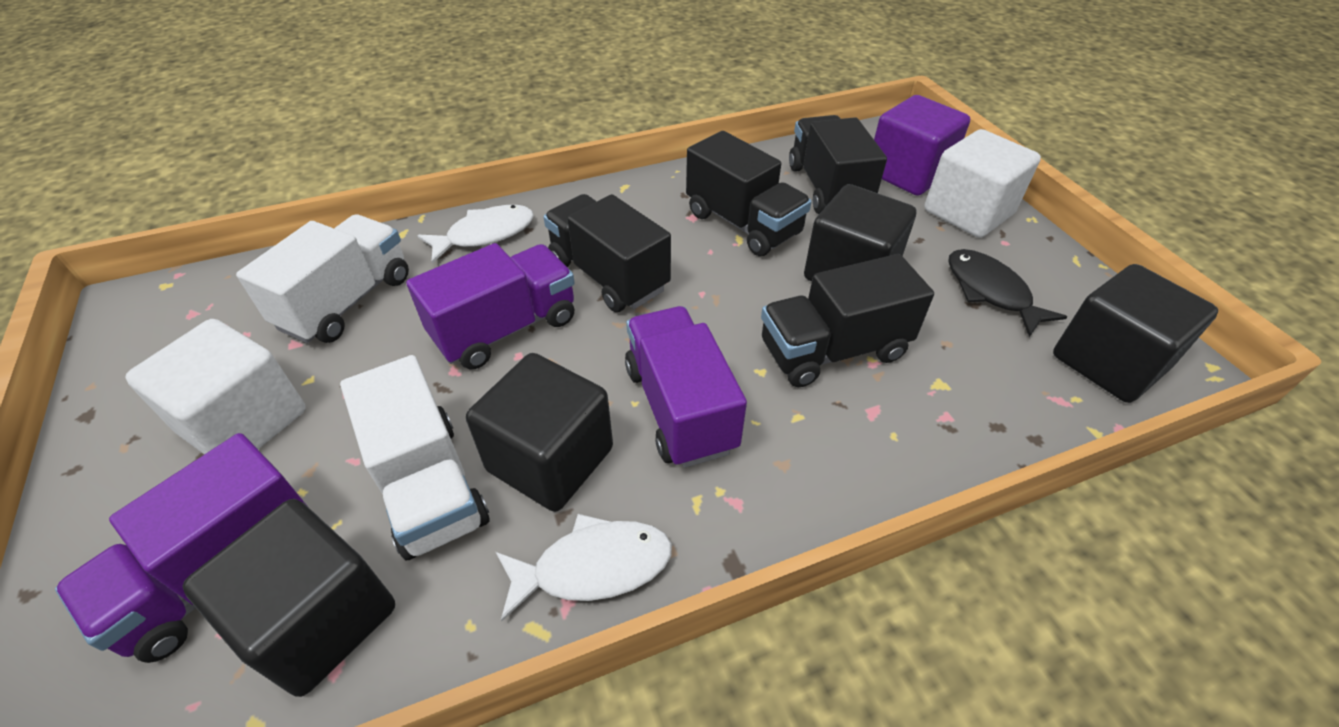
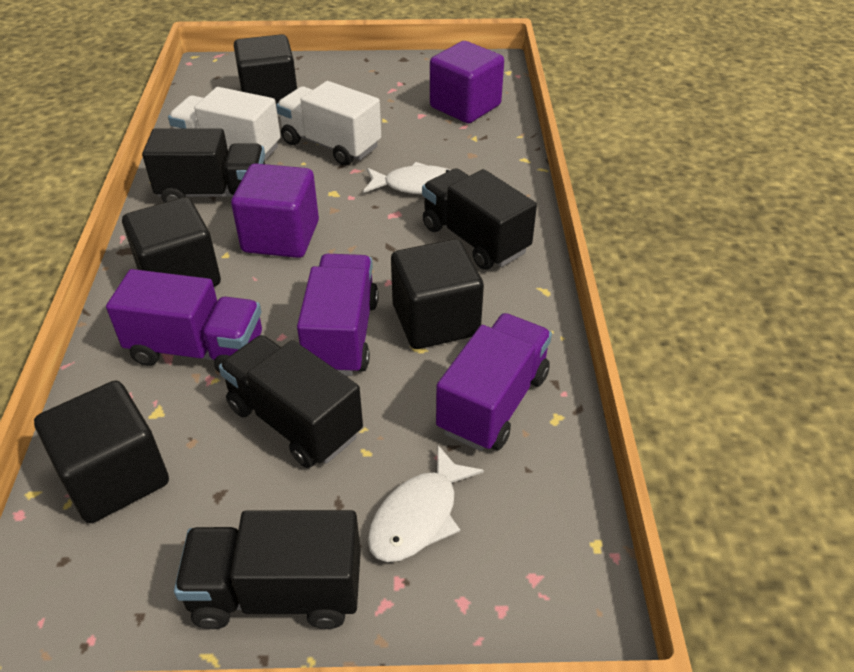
black fish: [948,249,1067,337] = 1 -> none = 0
purple cube: [874,95,970,196] = 1 -> [231,163,319,258] [430,41,504,123] = 2
white cube: [125,319,306,454] [925,129,1041,238] = 2 -> none = 0

